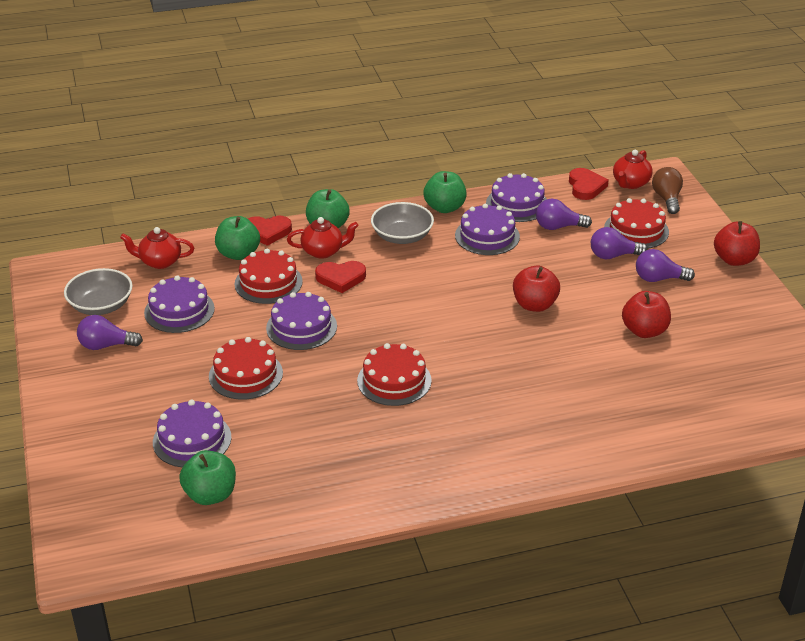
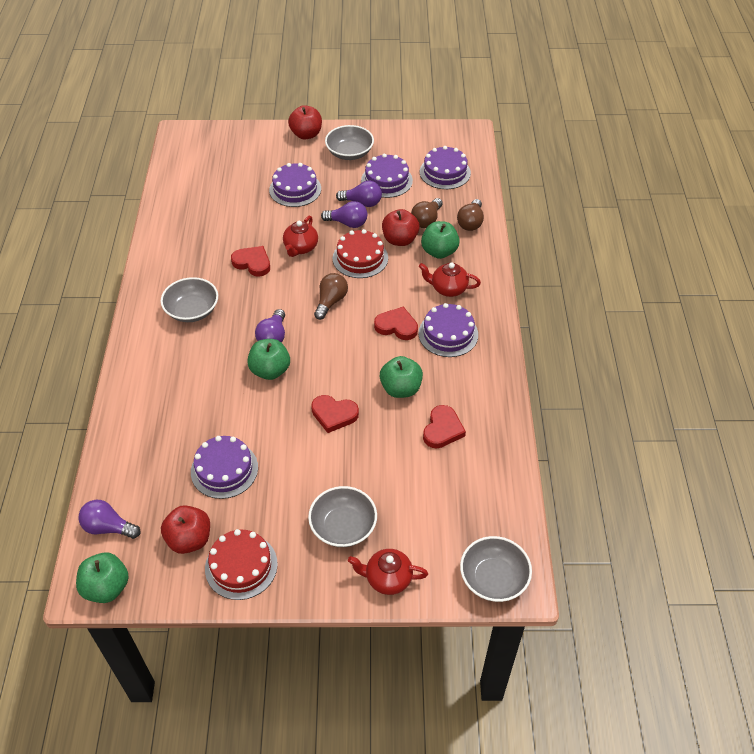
brown light bulb: [652,167,683,214] = 1 -> [314,273,348,320] [411,198,443,228] [457,199,484,231] = 3
grey bowl: [64,268,133,315] [371,202,434,244] = 2 -> [161,277,218,322] [308,486,377,547] [325,125,374,160] [460,536,532,602] = 4
red cake: [209,337,283,400] [235,249,303,304] [357,343,432,406] [604,198,669,248] = 4 -> [205,529,278,600] [333,229,388,278] = 2
red heart: [248,216,292,246] [315,261,366,293] [569,168,609,200] = 3 -> [231,246,270,277] [311,395,359,433] [374,306,418,340] [423,405,466,448] = 4

